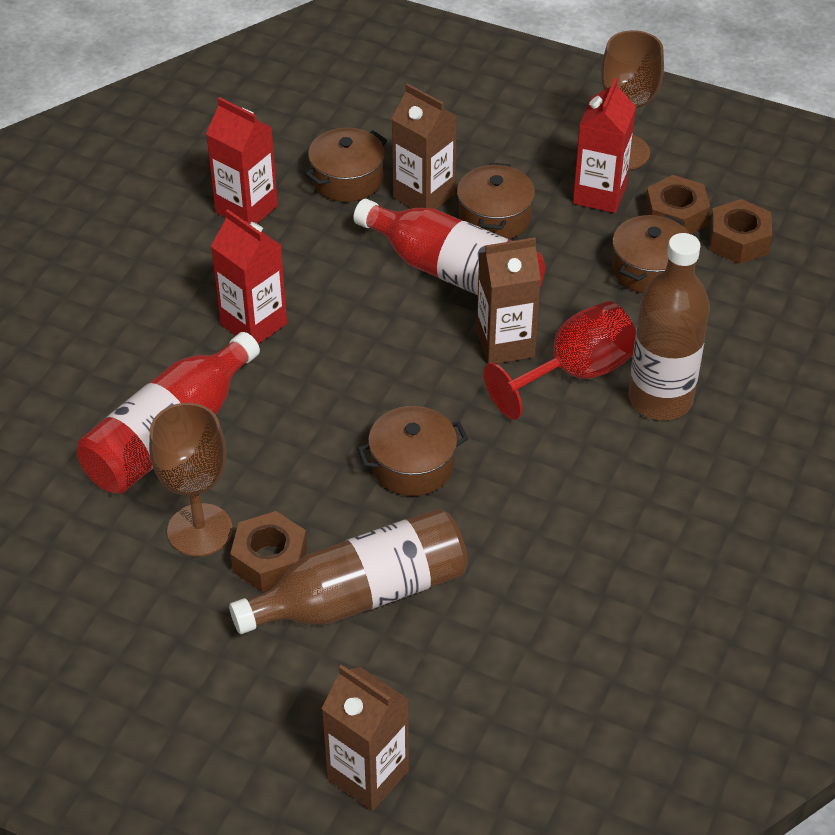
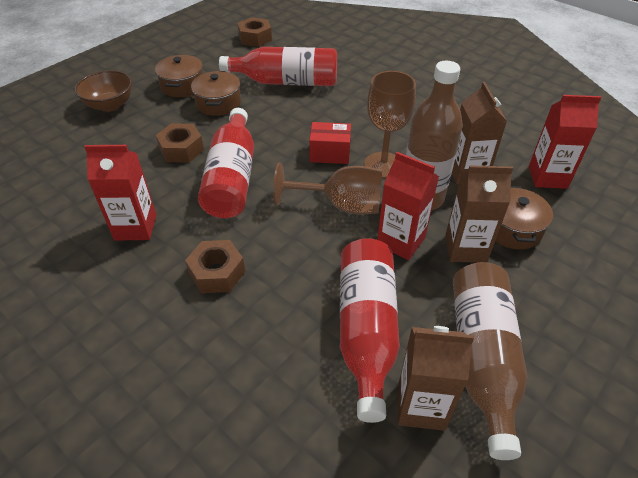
brown bowl: none = 0 -> [75,70,132,112] = 1
brown pot: [305,128,387,202] [357,406,468,496] [457,163,535,239] [612,215,689,293] = 4 -> [155,55,203,97] [191,71,241,116] [495,186,553,249] = 3
red bottle: [77,332,260,494] [353,199,545,295] = 2 -> [198,108,254,218] [219,47,337,86] [340,238,400,423] = 3
red box: none = 0 -> [309,122,351,164] = 1
red goblet: [484,301,636,420] = 1 -> none = 0

